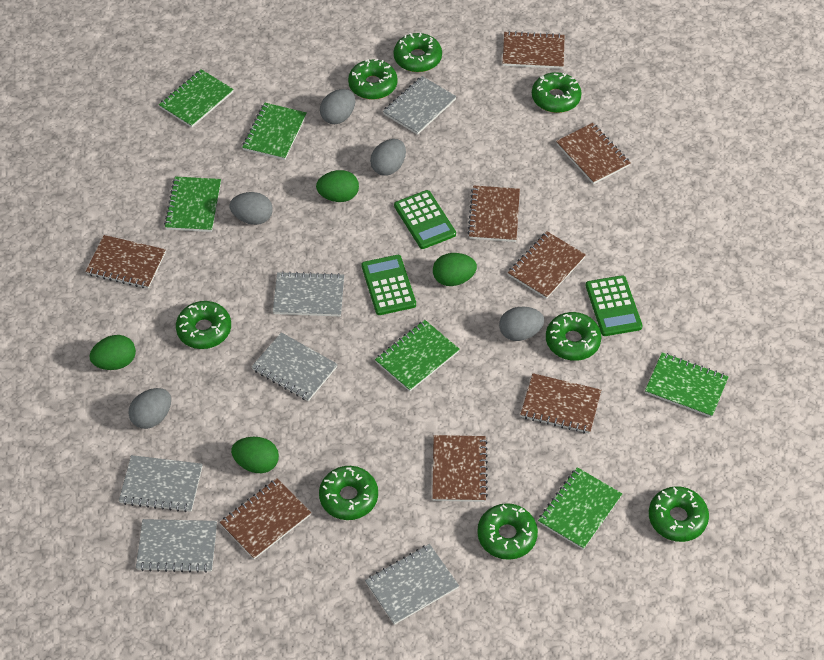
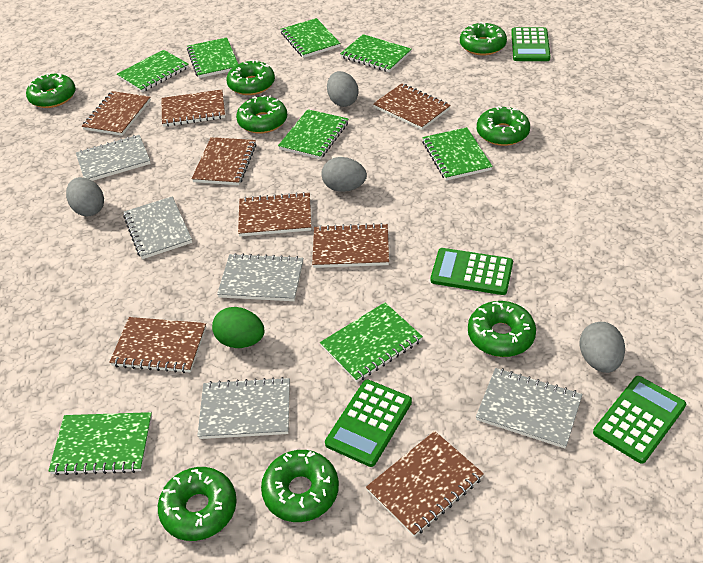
green calculator: [361,255,416,315] [394,190,456,249] [586,275,643,336] = 3 -> [325,380,412,467] [430,248,513,295] [511,27,551,61] [593,376,686,464] = 4
green egg: [89,335,136,370] [231,437,279,473] [316,170,359,202] [433,253,477,286] = 4 -> [212,307,265,348] = 1
green notebook: [159,69,234,128] [164,177,221,232] [242,103,307,160] [375,320,460,392] [538,467,622,550] [645,352,729,418] = 6 -> [48,412,152,475] [117,50,189,92] [187,37,238,78] [278,109,348,159] [281,18,340,58] [320,302,423,382] [340,34,412,72] [422,127,493,180] = 8
grey egg: [129,388,171,429] [230,192,273,225] [320,89,355,124] [370,139,406,176] [499,307,544,341] = 5 -> [66,177,104,217] [321,157,367,192] [327,71,359,107] [580,322,625,373] = 4
grey notebook: [119,455,203,512] [136,519,217,573] [251,332,338,401] [273,271,344,316] [365,544,459,625] [383,76,457,135] = 6 -> [76,135,151,181] [123,196,192,259] [197,377,290,439] [217,253,304,301] [476,368,583,448] = 5

